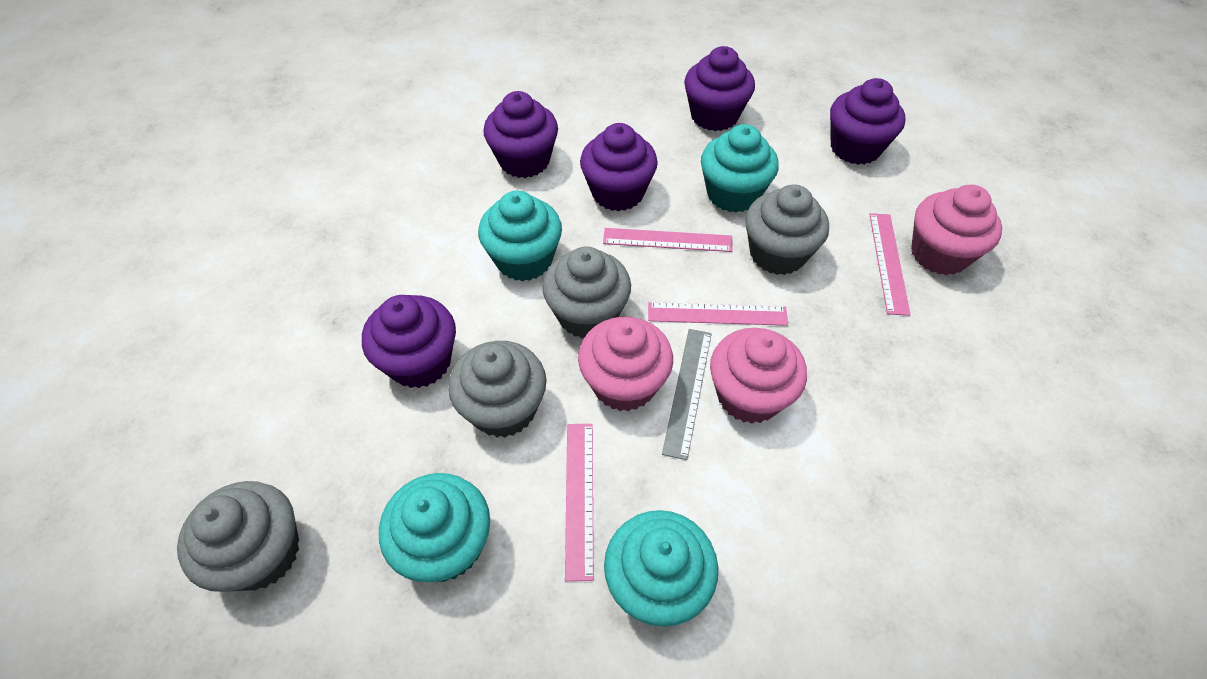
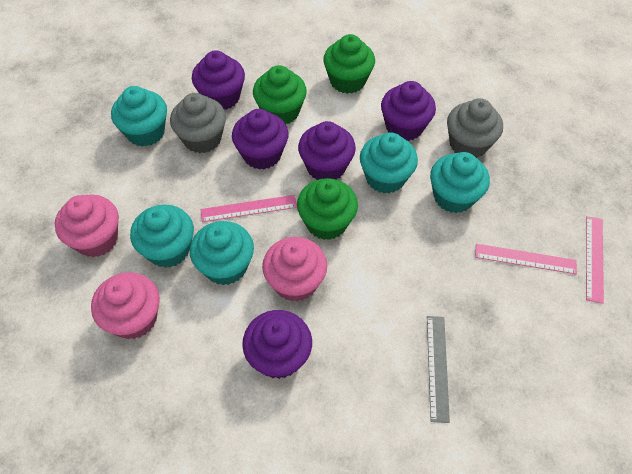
green cupcake: none = 0 -> [253,65,307,124] [297,178,358,240] [323,34,375,94] = 3
grey cupcake: [177,481,299,592] [448,341,547,438] [542,246,631,339] [745,184,829,275] = 4 -> [170,93,226,153] [447,98,503,158] = 2
pink ruler: [565,424,594,581] [603,228,732,252] [648,302,788,326] [869,213,911,316] = 4 -> [201,195,297,222] [475,244,577,274] [586,216,604,304] = 3
turquoise cupcake: [379,473,490,582] [478,191,562,281] [604,510,718,627] [701,124,779,213] = 4 -> [111,86,167,147] [130,205,194,268] [190,221,254,285] [360,133,418,193] [430,152,490,213] = 5

